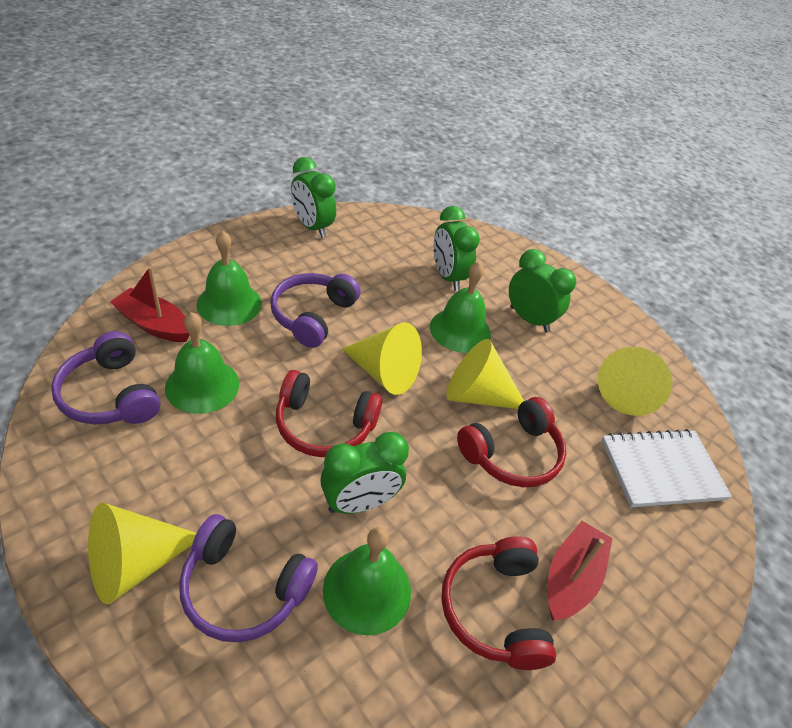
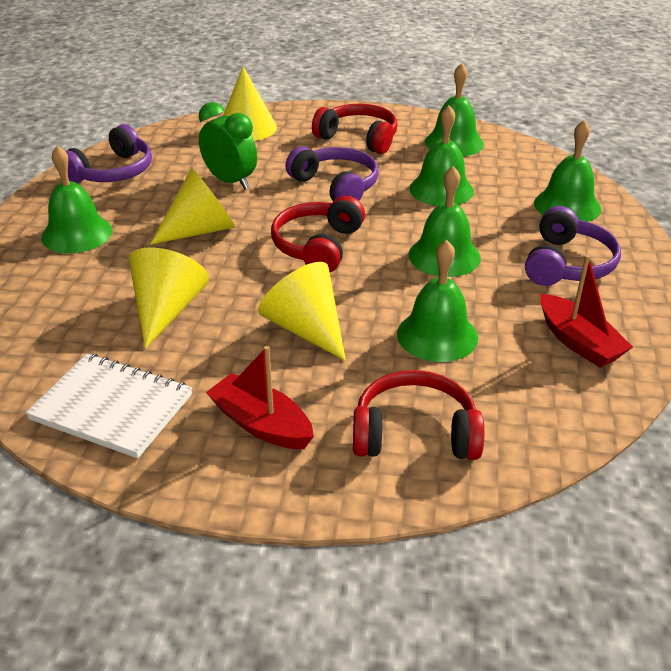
green bell: [165,312,239,414] [196,231,262,326] [323,527,411,636] [430,262,491,353] = 4 -> [41,146,112,253] [397,240,478,362] [409,105,474,206] [409,166,481,277] [425,63,484,156] [534,120,601,222] = 6
green clock: [291,157,336,238] [320,432,409,514] [433,206,480,291] [509,249,576,333] = 4 -> [199,102,257,190] = 1

